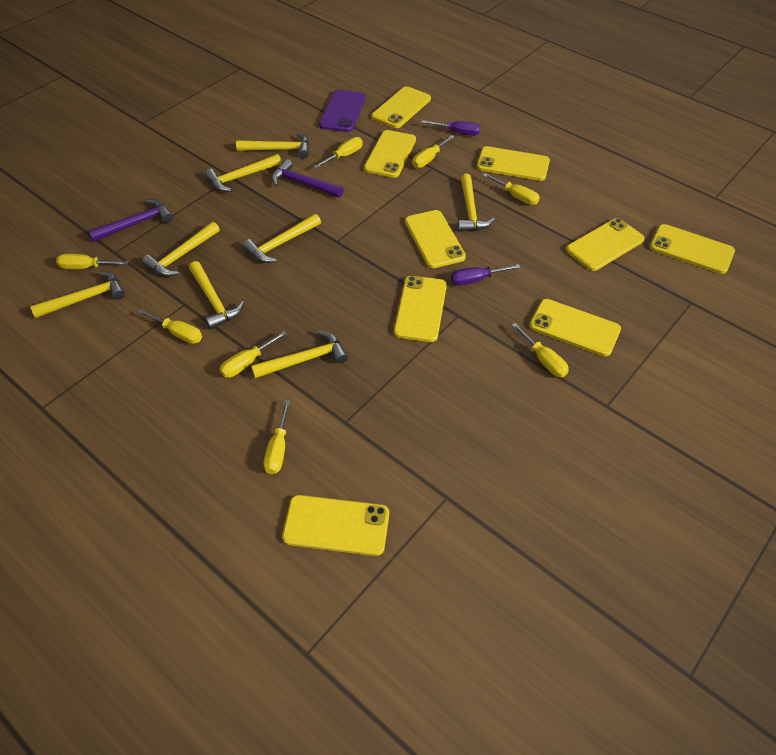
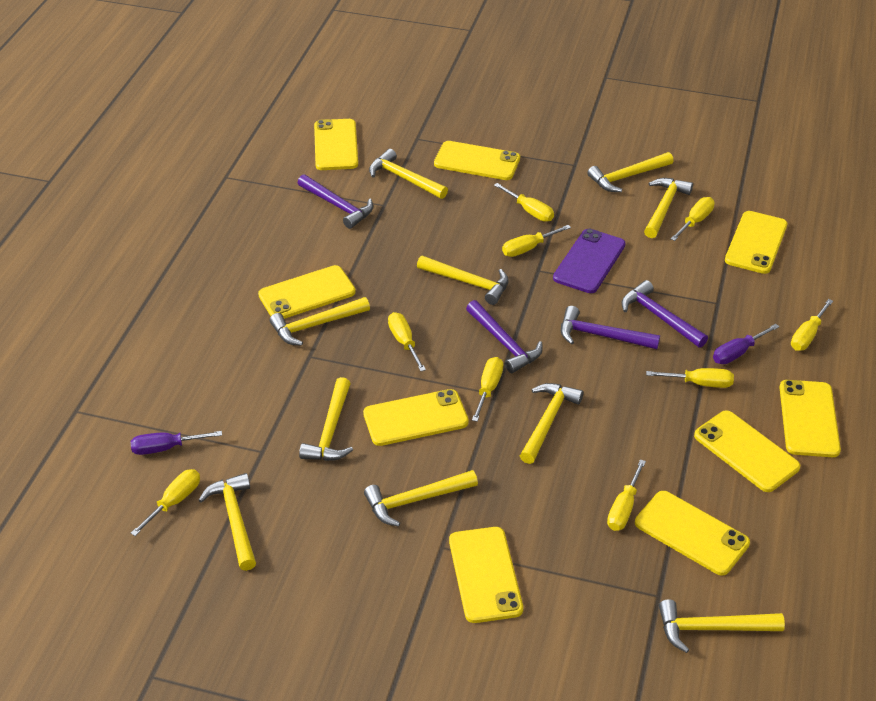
purple hammer: [88,199,173,242] [271,159,343,198] = 2 -> [298,174,373,229] [466,300,543,373] [561,306,660,349] [621,280,708,348] = 4
yellow hammer: [30,271,125,318] [142,222,220,277] [189,261,244,329] [205,154,282,192] [236,133,309,158] [243,214,321,263] [251,330,348,378] [458,174,495,232] = 8 -> [199,473,256,571] [270,297,370,346] [299,377,353,461] [364,470,478,527] [369,149,448,199] [417,256,509,305] [520,383,584,464] [587,152,673,192] [644,178,693,238] [659,599,785,653] = 10
yellow screwdriver: [56,254,129,269] [138,309,202,344] [220,331,287,378] [264,400,290,474] [313,137,363,168] [412,135,455,168] [483,173,540,205] [512,323,569,377] = 8 -> [131,469,200,536] [388,312,426,371] [472,357,503,422] [494,183,554,222] [502,225,571,257] [607,459,646,531] [646,368,734,388] [670,197,715,241] [791,299,833,351] = 9

